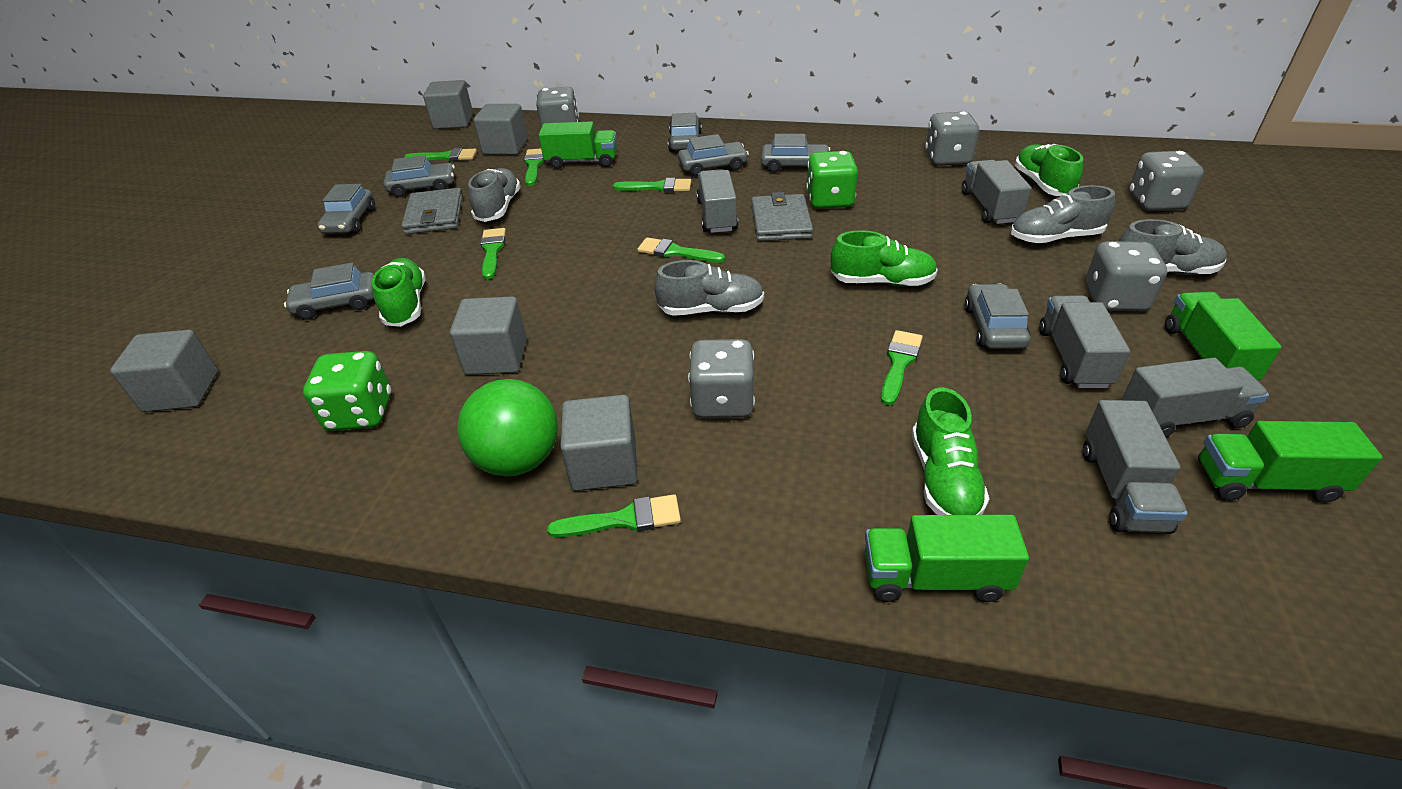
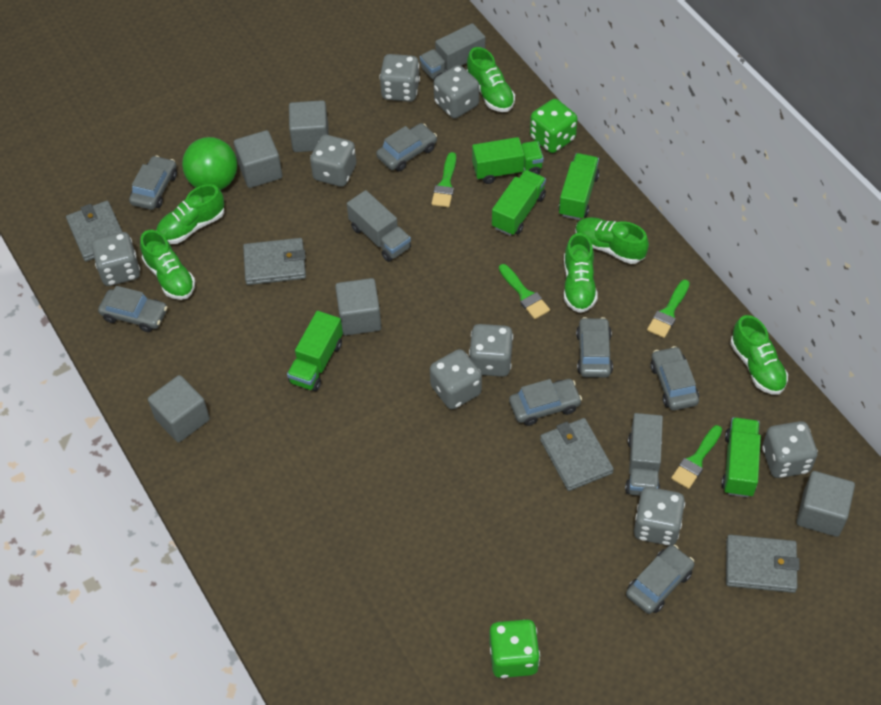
green brush: [404,148,477,161] [480,228,506,279] [524,148,545,186] [547,494,681,537] [613,178,691,192] [637,238,725,263] [881,330,923,406] = 7 -> [431,152,456,207] [499,264,550,319] [647,279,690,338] [671,425,722,489] = 4
green shoe: [371,258,426,327] [831,230,938,286] [912,387,989,515] [1015,144,1083,196] = 4 -> [140,230,195,300] [156,184,224,244] [467,47,515,112] [564,233,597,313] [575,217,649,264] [730,315,788,395] = 6
green truck: [539,122,617,169] [865,515,1029,602] [1165,292,1281,380] [1198,421,1382,503] = 4 -> [287,311,343,391] [472,137,544,184] [492,170,546,236] [558,153,600,220] [722,417,761,497] = 5
grey dice: [536,87,579,127] [688,339,755,418] [925,111,979,166] [1085,241,1167,311] [1129,151,1204,211] = 5 -> [92,232,140,286] [310,135,356,187] [379,54,420,102] [430,349,482,409] [434,65,479,118] [469,324,513,377] [634,487,685,546] [762,421,818,478] = 8
grey shoe: [468,168,521,222] [654,260,764,316] [1011,185,1115,243] [1119,219,1227,275] = 4 -> none = 0
grey truck: [696,169,738,233] [962,160,1032,224] [1039,295,1130,388] [1083,400,1188,534] [1122,358,1269,437] = 5 -> [347,190,411,262] [420,23,485,80] [625,413,663,496] = 3
grey wallet: [401,188,463,234] [751,192,813,241] = 2 -> [66,201,122,262] [243,238,306,285] [540,418,614,491] [726,535,800,593] = 4

